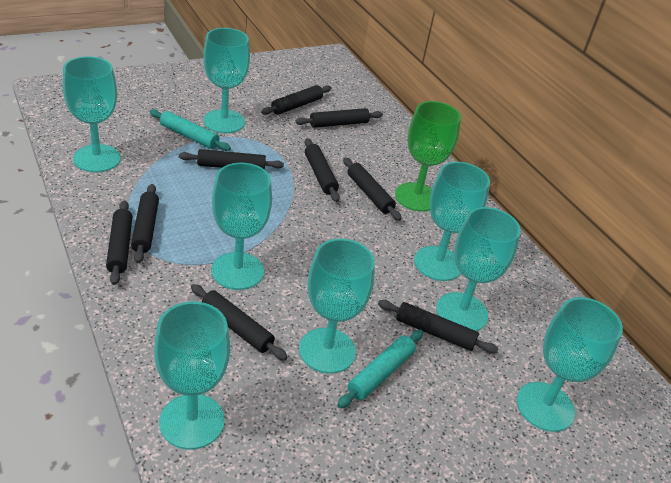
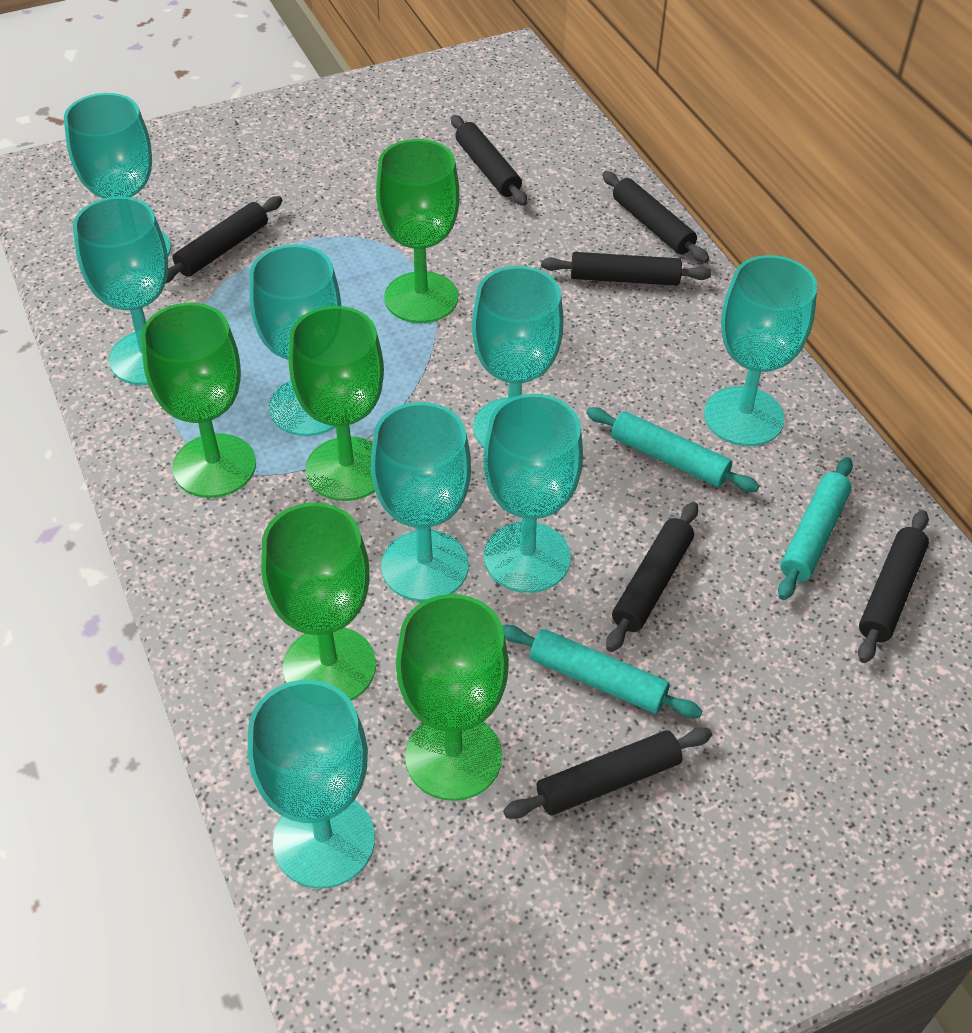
black rolling pin: [106,200,132,285] [131,184,159,263] [179,149,284,170] [191,284,288,360] [261,85,331,115] [295,108,383,128] [305,138,340,202] [343,157,402,221] [378,300,499,354] = 9 -> [166,196,283,283] [451,115,528,206] [503,727,712,819] [541,252,712,286] [602,171,709,263] [606,502,698,652] [858,510,929,663] = 7
green goblet: [395,101,461,212] = 1 -> [141,303,256,498] [261,502,376,701] [289,306,384,501] [376,139,459,323] [396,594,509,801] = 5
turquoise rolling pin: [150,109,231,151] [337,330,423,408] = 2 -> [503,625,702,718] [586,407,759,492] [778,457,853,600] = 3

